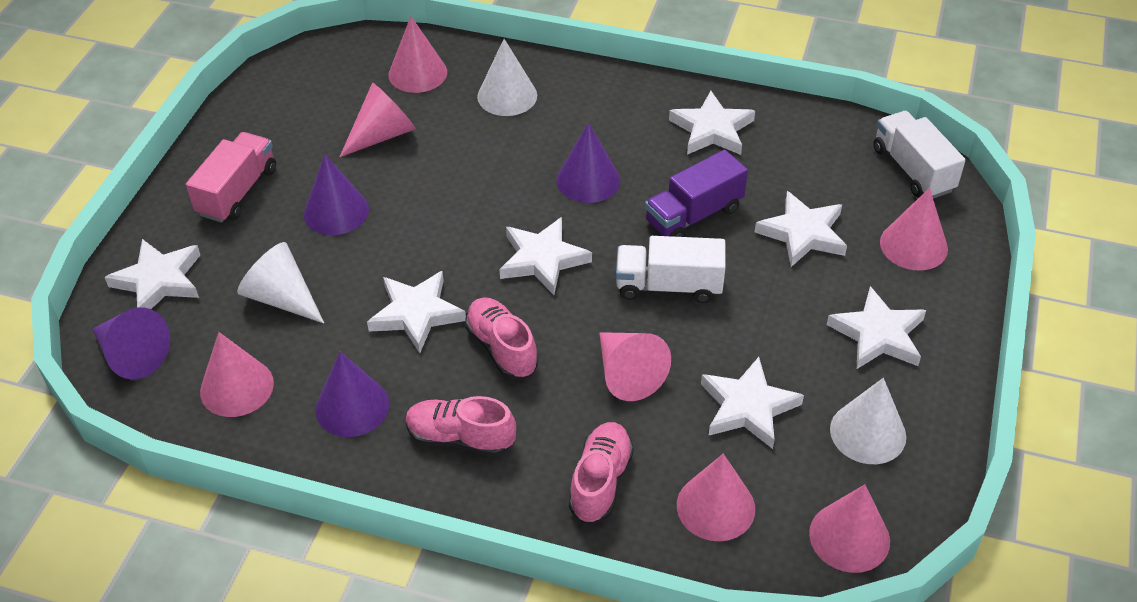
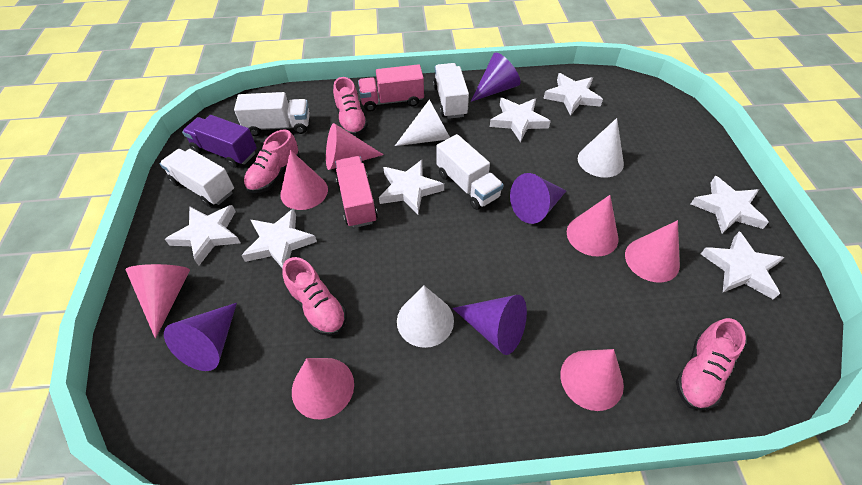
pink shoe: [406,396,516,457] [465,297,539,379] [569,422,634,524] = 3 -> [244,129,300,193] [282,257,347,336] [333,77,368,136] [676,318,746,410] = 4
pink truck: [186,132,276,223] = 1 -> [335,156,378,228] [358,64,424,112] = 2
white truck: [616,236,726,303] [873,111,966,199] = 2 -> [160,149,234,207] [234,92,310,136] [433,63,469,119] [436,134,504,210] = 4

